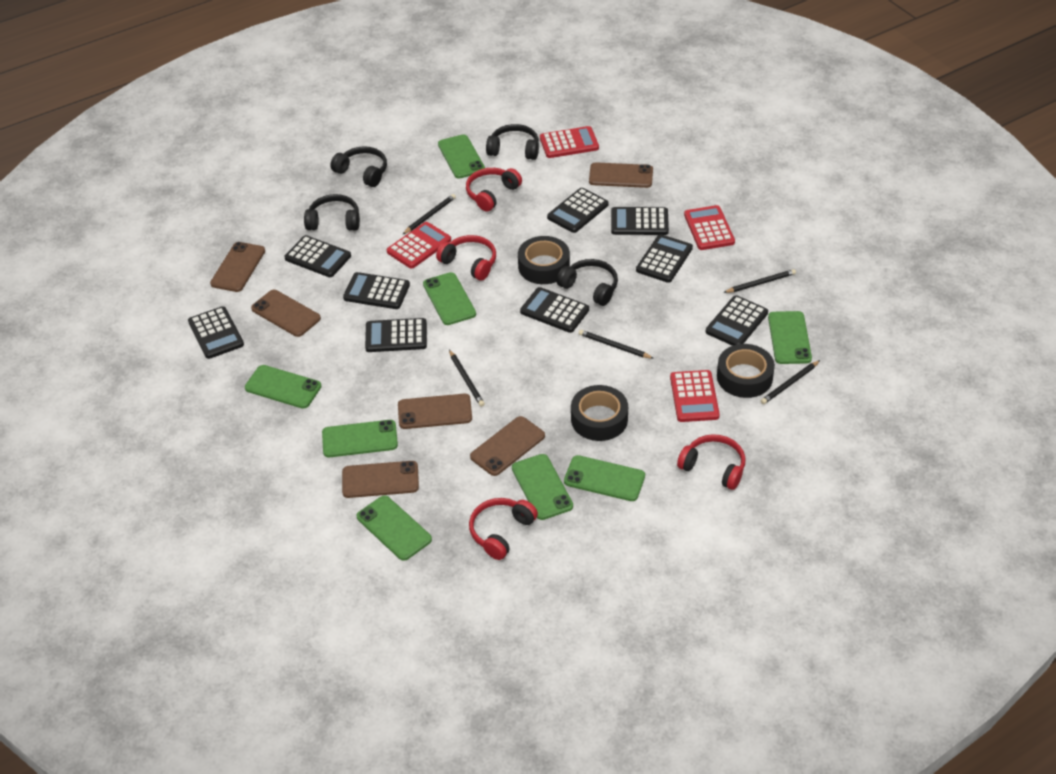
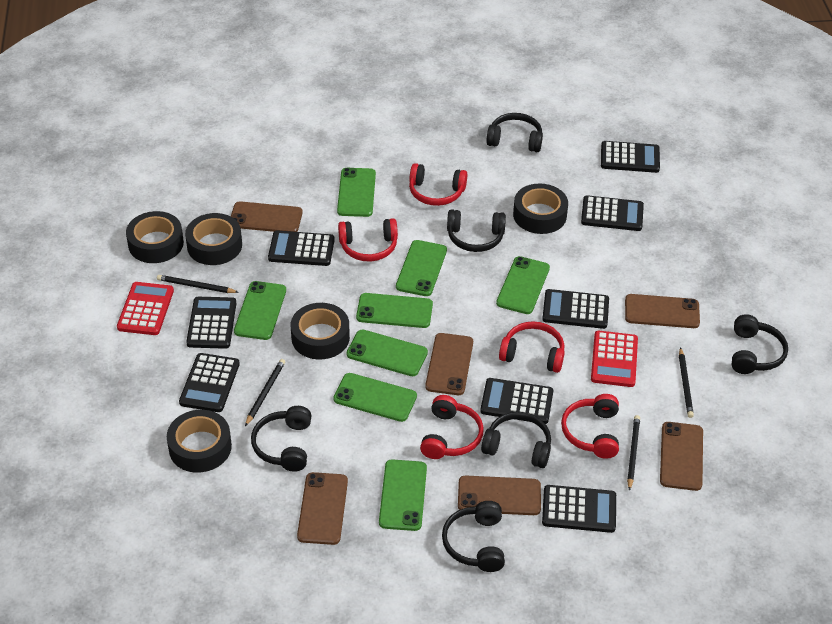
black calculator: [188,306,244,359] [284,235,351,277] [343,272,410,309] [365,318,427,352] [520,287,589,333] [547,188,609,233] [611,207,669,235] [636,234,693,283] [706,295,768,346] = 9 -> [179,353,240,412] [186,297,236,349] [268,230,335,266] [480,378,553,424] [542,289,609,329] [542,485,616,533] [581,195,644,231] [601,141,660,173] = 8
black headphones: [304,194,360,231] [331,146,387,187] [486,124,539,160] [557,259,618,306] = 4 -> [251,406,312,472] [442,501,505,572] [447,209,506,252] [481,412,551,468] [486,113,543,152] [732,314,788,374] = 6
black pencil: [402,194,456,235] [449,350,485,407] [579,330,654,359] [723,269,796,293] [761,360,820,404] = 5 -> [157,275,239,293] [245,359,285,426] [627,415,640,491] [679,347,694,418] = 4
black tape: [518,236,570,284] [571,385,628,441] [717,344,775,398] = 3 -> [126,211,184,263] [167,410,232,473] [185,213,242,265] [291,303,350,360] [513,183,568,234] = 5
red calculator: [387,222,451,269] [540,126,599,158] [670,370,720,422] [684,205,735,250] = 4 -> [117,282,174,335] [591,331,638,387] = 2
red headphones: [436,235,496,281] [466,168,522,212] [469,498,538,560] [677,434,745,490] = 4 -> [338,218,398,261] [409,163,467,206] [420,395,484,459] [499,321,565,373] [561,394,619,459] = 5

